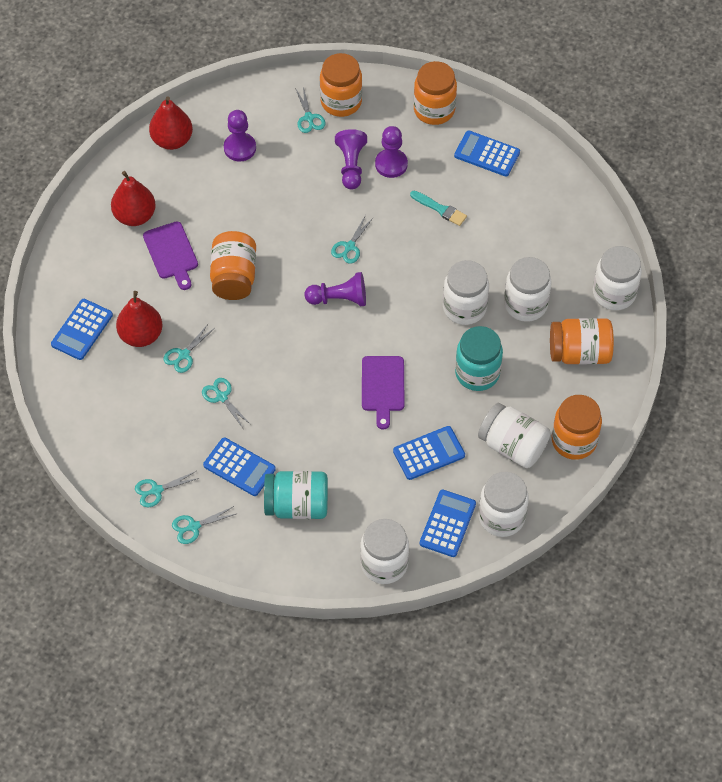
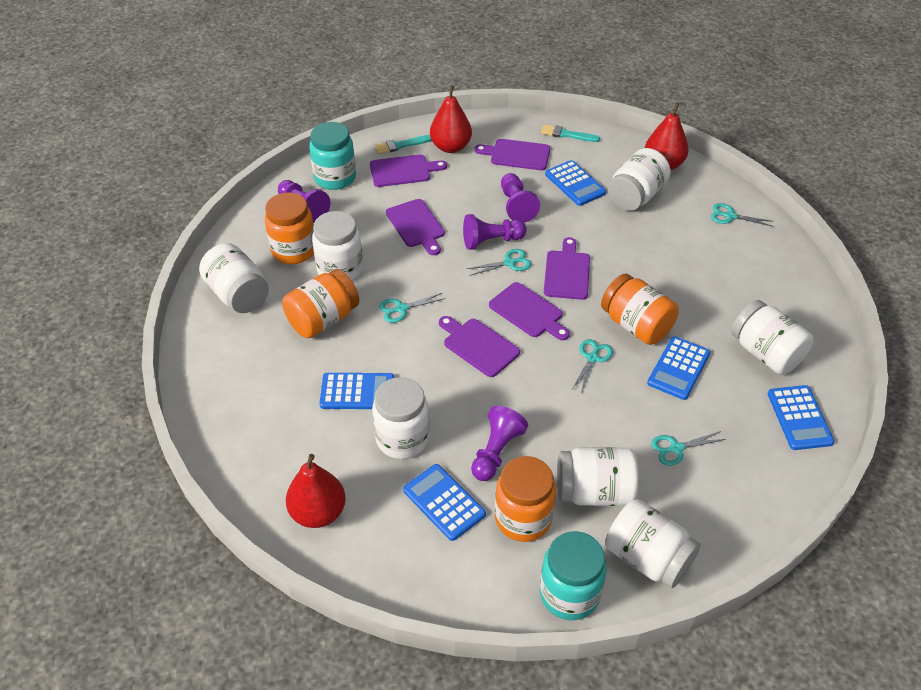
orange jar: [210,231,256,300] [320,53,362,117] [414,61,457,125] [550,318,614,364] [552,395,602,460] = 5 -> [265,192,314,264] [282,269,359,338] [495,456,556,542] [601,274,679,345] = 4
purple cutting board: [143,221,198,290] [362,356,405,430] = 2 -> [370,154,447,187] [386,199,445,255] [439,316,520,377] [475,139,550,170] [489,282,570,340] [544,237,590,300] = 6
turquoise brush: [410,191,467,226] = 1 -> [374,135,432,154] [541,124,600,142] = 2
turquoise scissors: [135,471,199,507] [163,324,215,373] [172,506,236,544] [202,378,251,428] [295,87,326,133] [331,215,373,264] = 6 -> [379,293,446,323] [467,249,531,276] [572,339,613,393] [651,431,726,466] [711,203,774,227] = 5
white jar: [360,519,409,584] [443,260,489,325] [478,403,551,468] [479,472,529,537] [504,257,552,322] [593,246,642,310] = 6 -> [199,243,269,313] [312,211,363,281] [372,377,430,459] [557,447,639,506] [605,499,701,588] [608,148,671,211] [731,300,813,375] = 7

